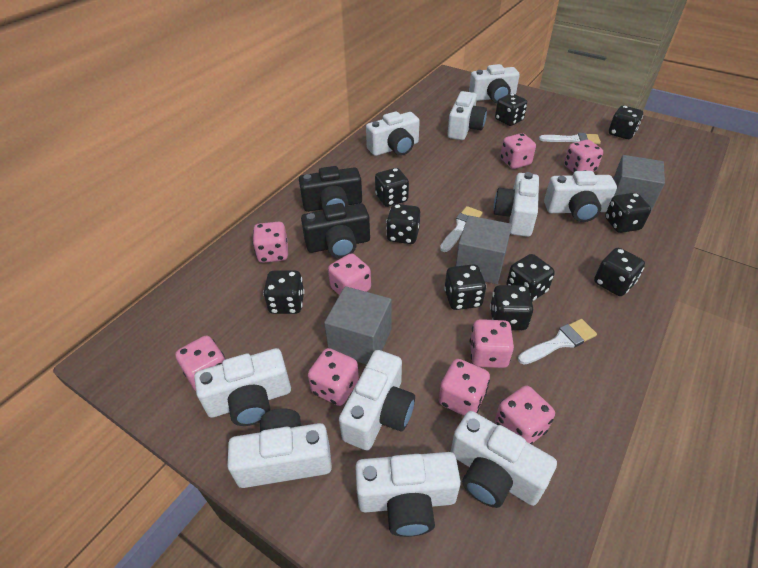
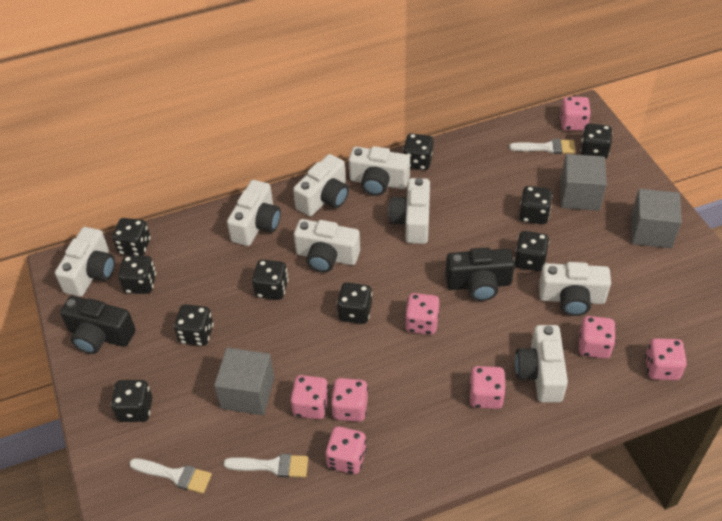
pink dice: [175,336,225,391] [252,222,288,263] [308,348,359,406] [328,253,371,295] [439,359,490,416] [470,319,514,368] [495,385,555,445] [500,133,536,169] [564,139,603,173] = 9 -> [290,375,329,419] [325,426,367,474] [330,378,368,422] [405,293,440,335] [470,366,506,409] [560,97,591,131] [579,316,616,359] [645,338,687,381] = 8
white camera: [194,348,291,426] [227,408,332,488] [339,350,415,451] [355,452,461,537] [366,111,420,156] [447,91,487,140] [451,411,557,508] [469,64,520,103] [494,172,539,237] [544,171,617,222] = 10 -> [55,227,115,297] [227,180,281,246] [293,154,349,216] [294,219,360,272] [349,146,410,196] [389,178,430,244] [515,325,568,403] [539,262,611,316] = 8

